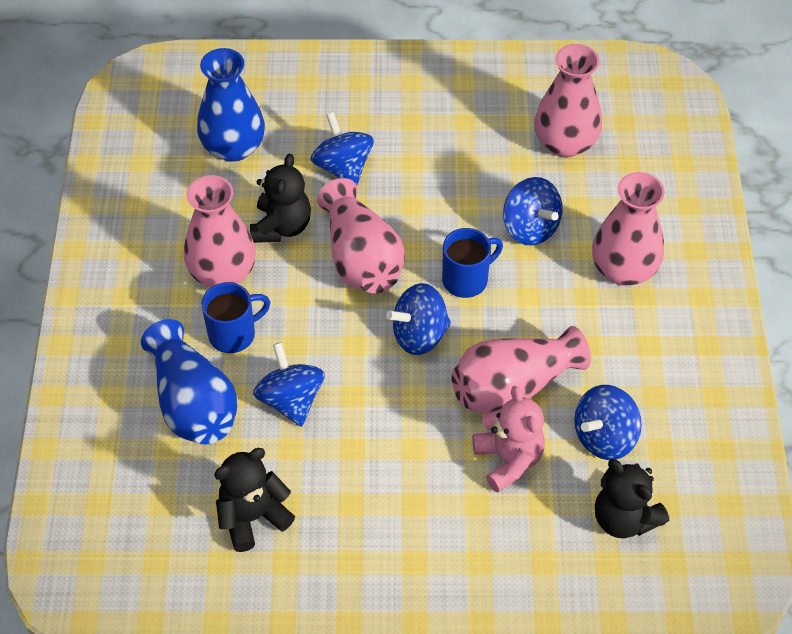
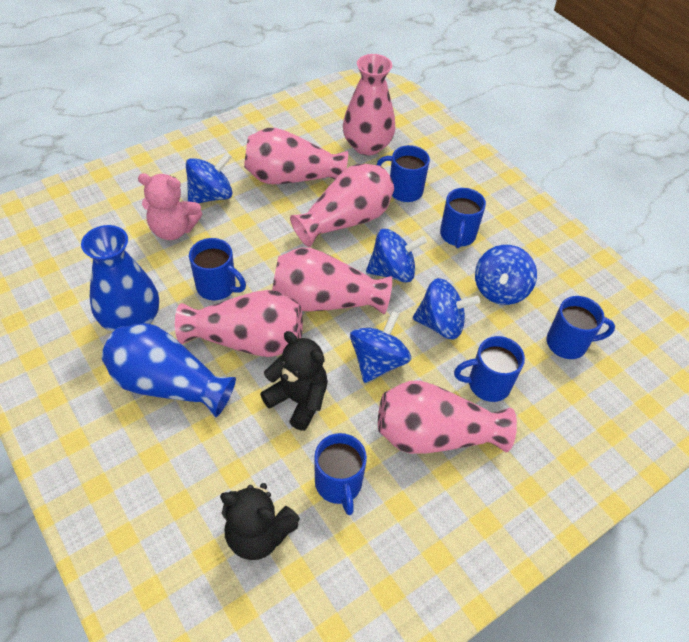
black teddy bear: [214,448,295,552] [250,154,311,243] [595,459,669,538] = 3 -> [220,483,300,560] [260,331,328,431] = 2
blue mug: [201,282,270,353] [442,228,503,298] = 2 -> [189,238,246,300] [314,433,367,515] [377,145,430,202] [440,188,486,248] [454,336,525,402] [546,296,615,359] = 6
pink vase: [184,175,256,287] [317,178,405,293] [451,326,591,414] [534,44,602,158] [592,172,665,286] = 5 -> [175,290,303,357] [244,128,348,184] [272,248,392,314] [290,164,394,247] [343,54,395,155] [378,381,517,454] = 6

